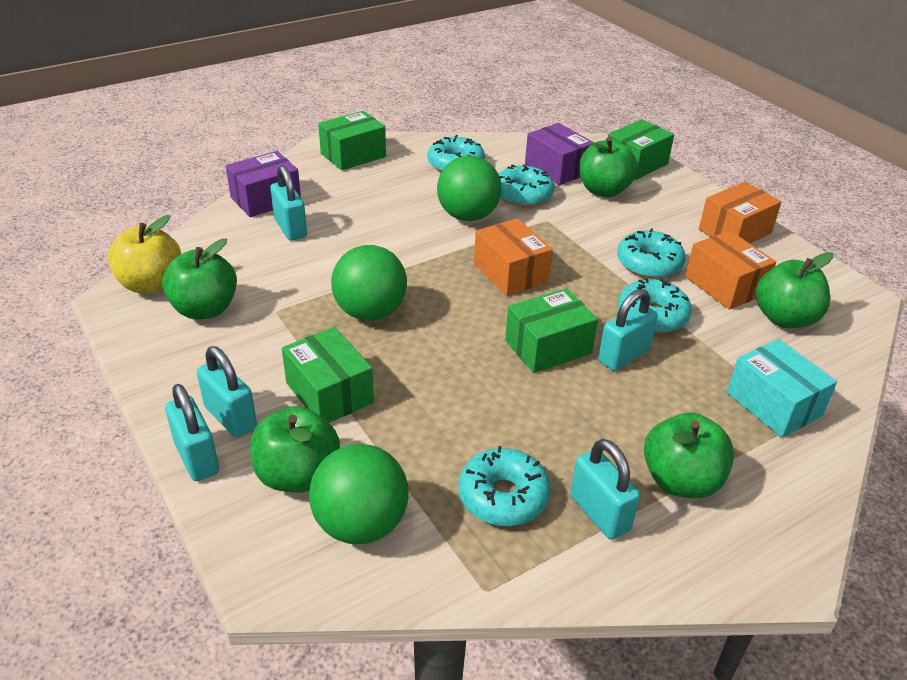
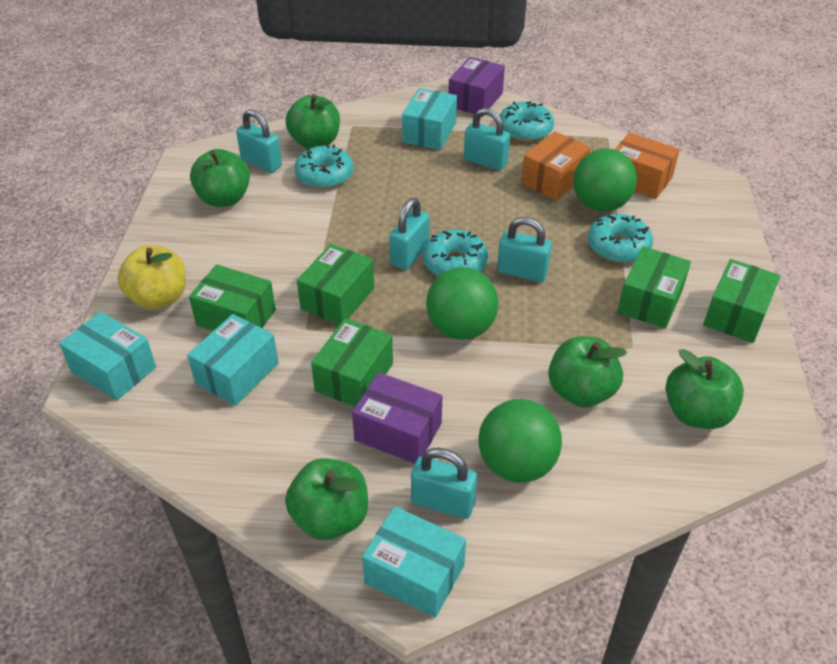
green box: [282,327,374,423] [318,111,386,171] [505,288,598,373] [608,119,674,180] = 4 -> [189,264,276,331] [297,244,374,325] [311,318,393,407] [617,246,691,329] [703,259,781,343] = 5
orange box: [474,218,553,296] [685,231,776,310] [699,182,781,243] = 3 -> [521,131,591,200] [615,132,680,199] = 2
turquoise box: [727,339,837,438] = 1 -> [59,312,156,401] [187,314,279,406] [362,506,466,618] [402,88,457,150] = 4
turquoise donut: [428,135,485,172] [459,446,551,526] [499,164,554,207] [617,228,686,279] [618,278,692,333] = 5 -> [294,144,353,189] [423,230,488,276] [500,101,554,141] [588,214,653,263] = 4

